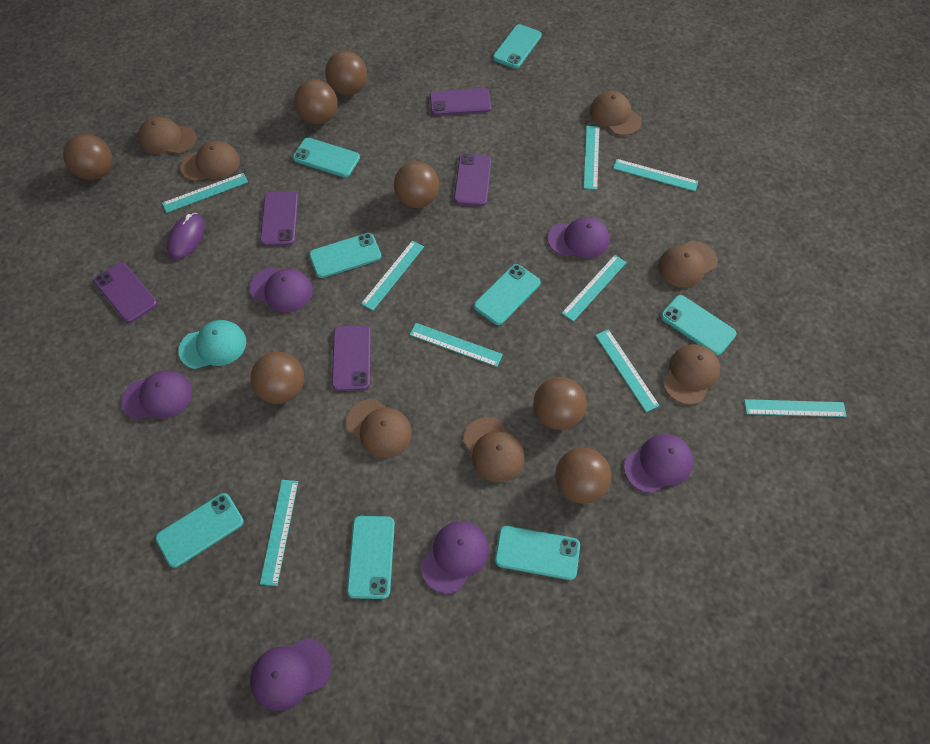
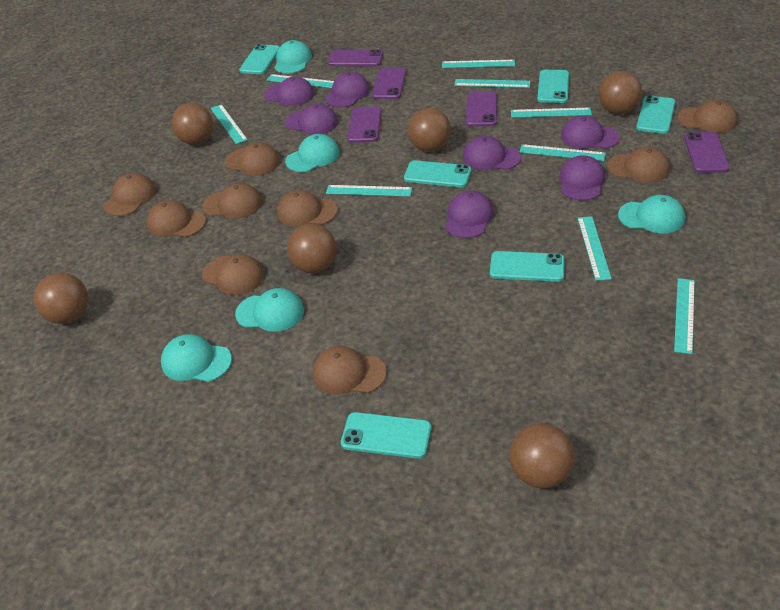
brown ball: [63,134,113,180] [251,352,304,404] [294,79,338,125] [325,51,367,95] [394,161,439,208] [533,377,587,430] [555,447,612,504] = 7 -> [34,273,88,324] [172,103,213,145] [287,224,337,273] [408,108,451,152] [510,423,575,489] [599,71,642,114] = 6
brown cap: [138,117,197,154] [180,141,240,181] [346,399,412,458] [463,417,525,482] [590,91,642,136] [658,241,718,288] [663,344,720,405] = 7 -> [104,173,156,216] [146,200,206,237] [202,183,262,219] [202,254,264,295] [225,143,280,176] [277,190,338,227] [313,346,387,394] [607,147,670,182] [677,100,738,133] = 9
purple cap: [121,370,192,420] [249,267,313,312] [250,638,332,711] [421,521,489,594] [547,217,609,258] [624,434,693,493] = 6 -> [264,76,314,106] [285,104,338,135] [325,72,370,108] [445,191,494,238] [463,136,521,170] [559,155,605,201] [561,116,620,149] = 7
purple mouse: [167,213,205,260] = 1 -> none = 0
turquoise cap: [178,320,246,369] = 1 -> [161,334,232,382] [235,288,304,332] [275,40,312,74] [285,134,340,172] [618,195,685,233] = 5
turquoise phone: [155,493,244,568] [293,138,360,177] [309,233,381,278] [347,516,395,599] [474,264,541,325] [493,24,542,69] [495,526,580,580] [661,295,737,356] = 8 -> [239,44,280,74] [341,412,431,459] [404,160,471,187] [490,251,565,282] [537,70,569,103] [636,95,675,134] = 6

